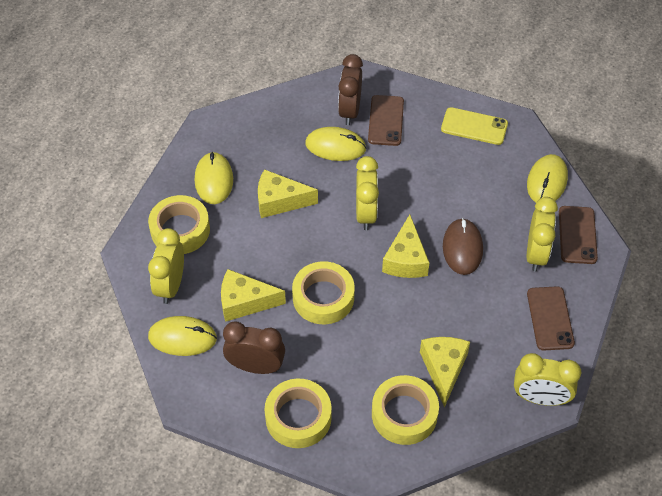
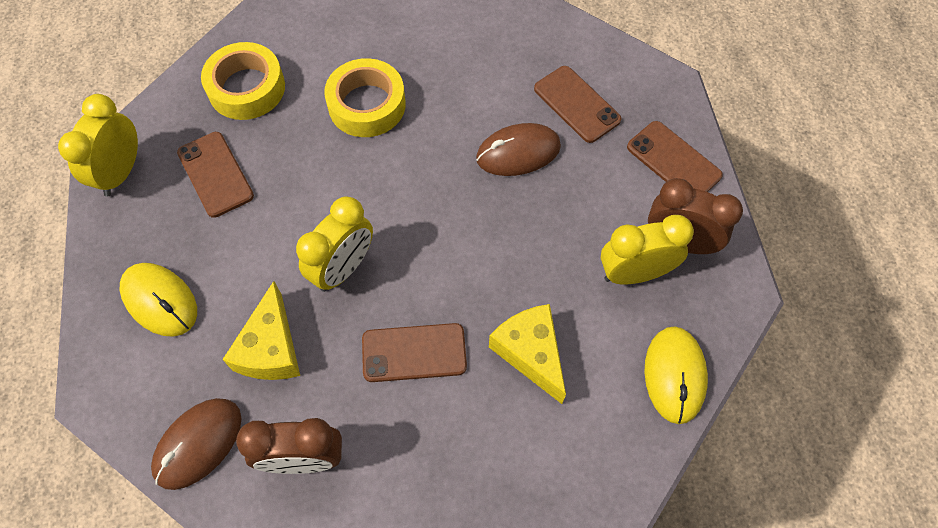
brown mouse: [443,218,483,275] = 1 -> [151,398,242,490] [476,123,561,176] = 2
brown phone: [368,95,404,146] [527,286,575,350] [559,206,598,264] = 3 -> [177,132,254,218] [362,323,467,382] [534,66,621,143] [627,121,723,192] = 4
yellow cheese: [221,269,286,322] [258,169,318,218] [382,215,429,278] [420,337,470,408] = 4 -> [222,281,300,380] [489,304,566,404] = 2
yellow clock: [148,228,184,304] [356,156,379,230] [514,353,581,406] [527,197,558,272] = 4 -> [58,94,138,196] [296,197,373,292] [601,215,694,285] = 3
yellow mouse: [148,316,217,356] [194,152,233,204] [305,127,366,161] [527,154,568,202] = 4 -> [120,263,197,337] [644,326,708,424] = 2
yellow phone: [441,107,508,145] = 1 -> none = 0
yellow tape: [148,195,210,254] [265,379,332,448] [292,261,355,324] [372,375,439,445] = 4 -> [201,42,285,120] [324,58,406,137] = 2

